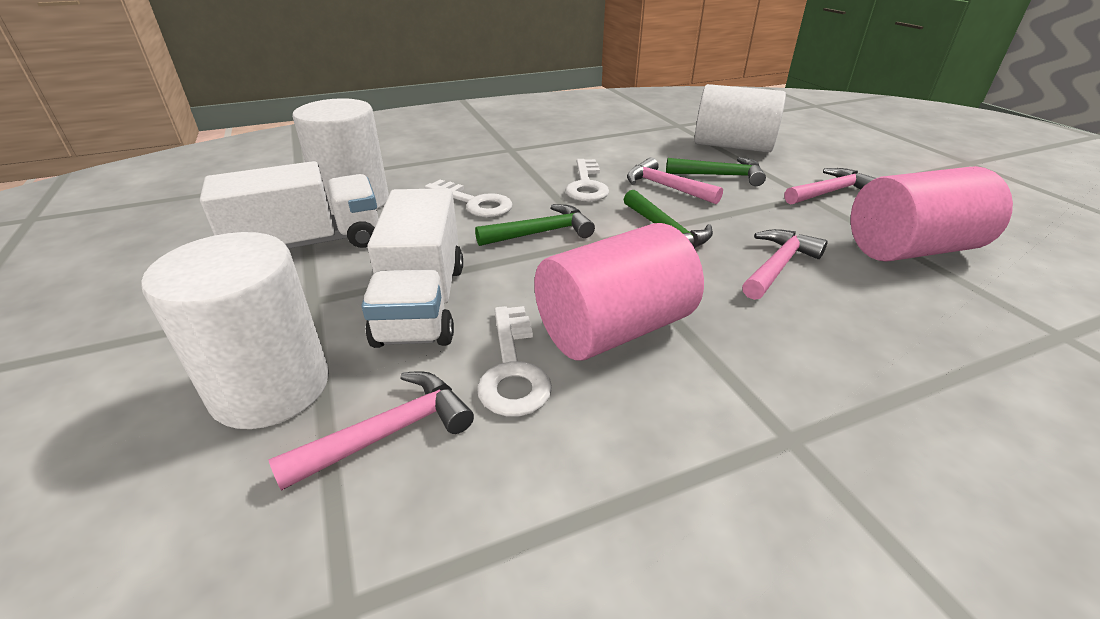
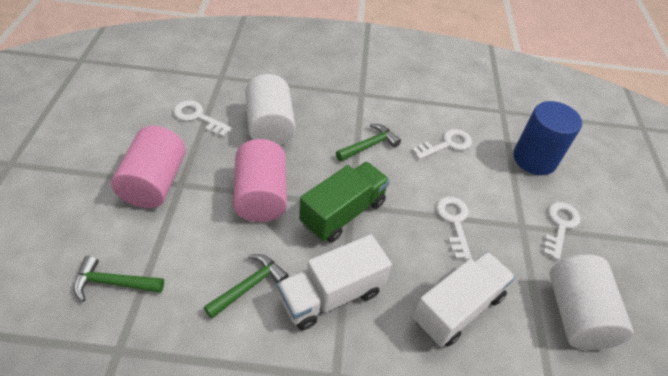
blue cylinder: none = 0 -> [513,101,582,175] = 1
green truck: none = 0 -> [299,162,390,243] = 1
pink hammer: [269,371,474,491] [627,157,723,204] [742,229,827,300] [784,168,876,204] = 4 -> none = 0
white cylinder: [141,232,329,429] [292,98,389,215] [695,84,786,153] = 3 -> [245,74,296,146] [550,255,634,350] = 2
white key: [425,180,513,217] [477,306,552,416] [565,159,609,202] = 3 -> [173,100,232,137] [412,129,472,160] [436,197,472,260] [543,202,581,261] = 4

